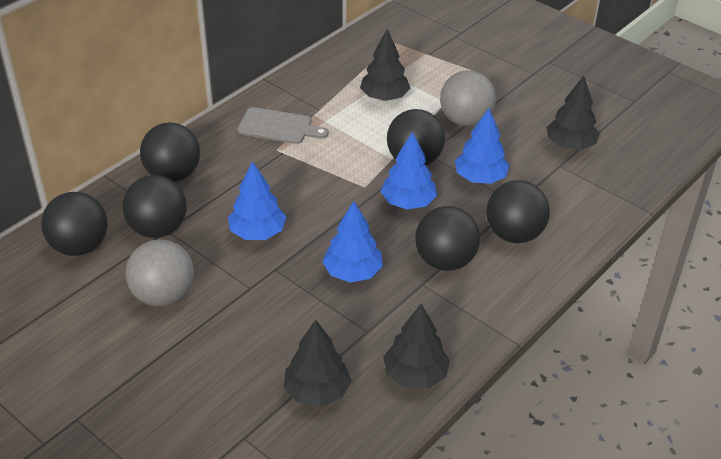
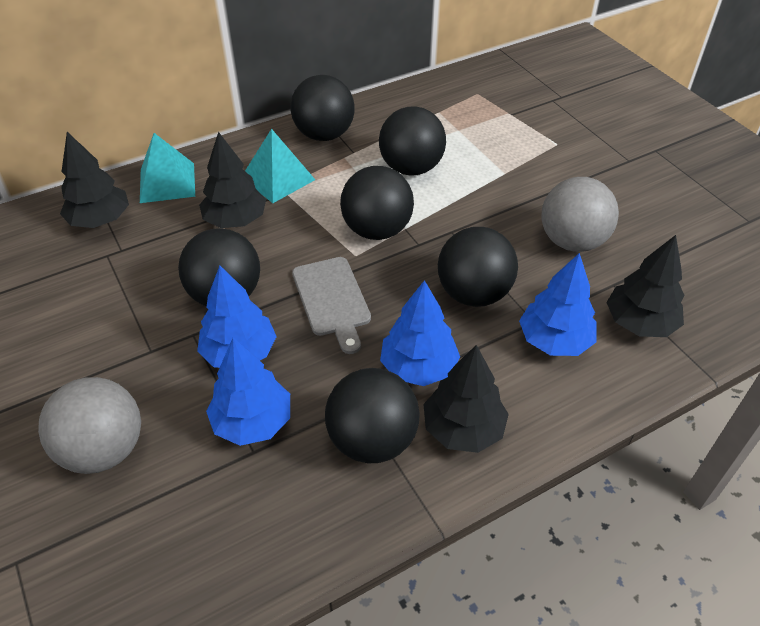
turquoise pyramid: none = 0 -> [140,133,195,203] [245,129,315,203] = 2

